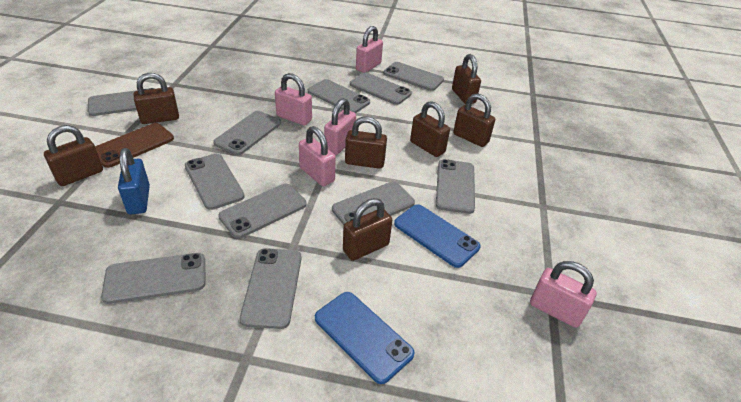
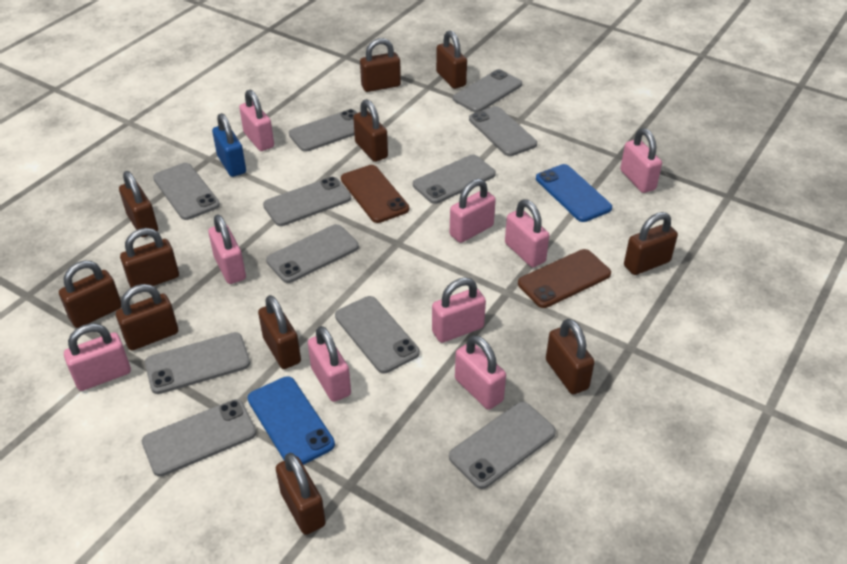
brown padlock: [44,125,103,186] [134,73,179,124] [343,198,392,261] [345,116,387,169] [410,101,450,157] [452,54,481,104] [453,94,495,147] = 7 -> [59,261,121,328] [116,284,178,350] [119,171,158,237] [120,228,179,288] [258,295,301,369] [276,453,326,535] [353,99,388,162] [360,38,401,92] [436,30,467,89] [546,319,595,394] [624,212,678,275] = 11
brown phone: [95,123,174,168] = 1 -> [341,165,409,223] [518,249,611,308] = 2
pink padlock: [275,73,312,126] [299,126,336,186] [324,98,356,155] [356,26,383,73] [530,261,597,328] = 5 -> [64,323,131,391] [208,214,246,284] [239,90,274,151] [308,326,351,402] [432,277,486,343] [450,179,496,243] [455,335,506,410] [505,199,549,267] [620,128,662,193] = 9

